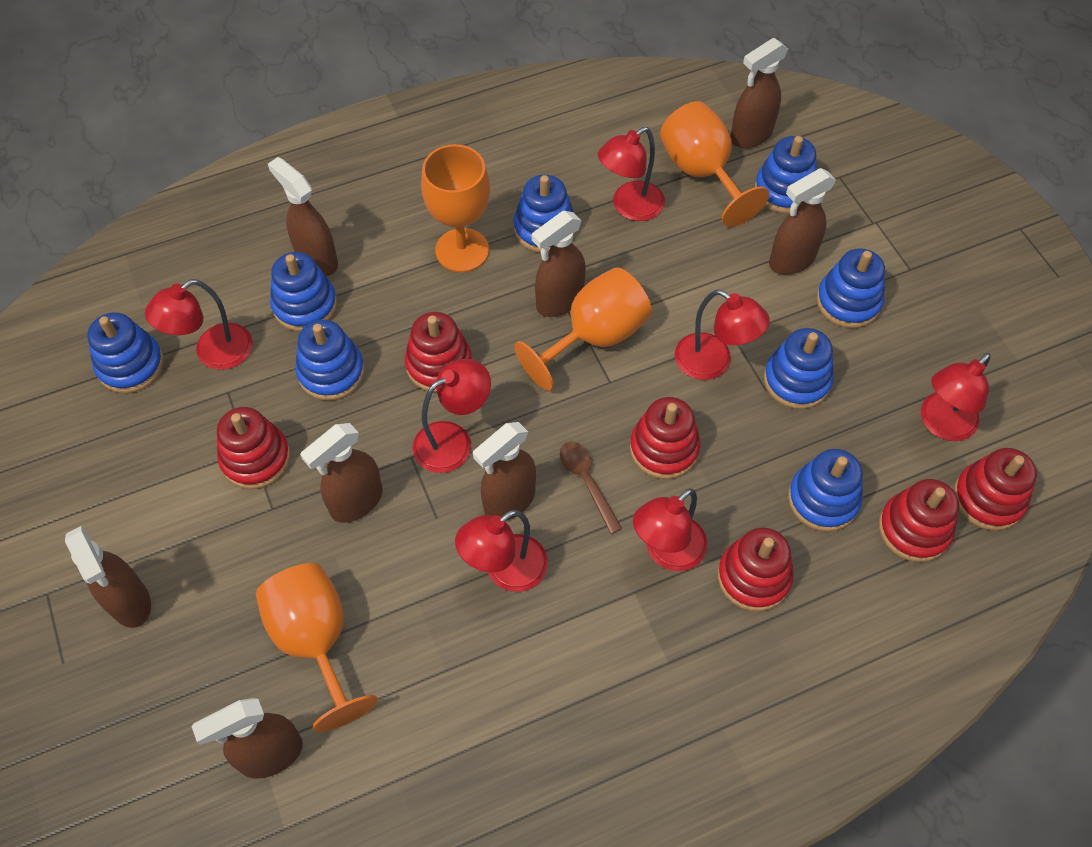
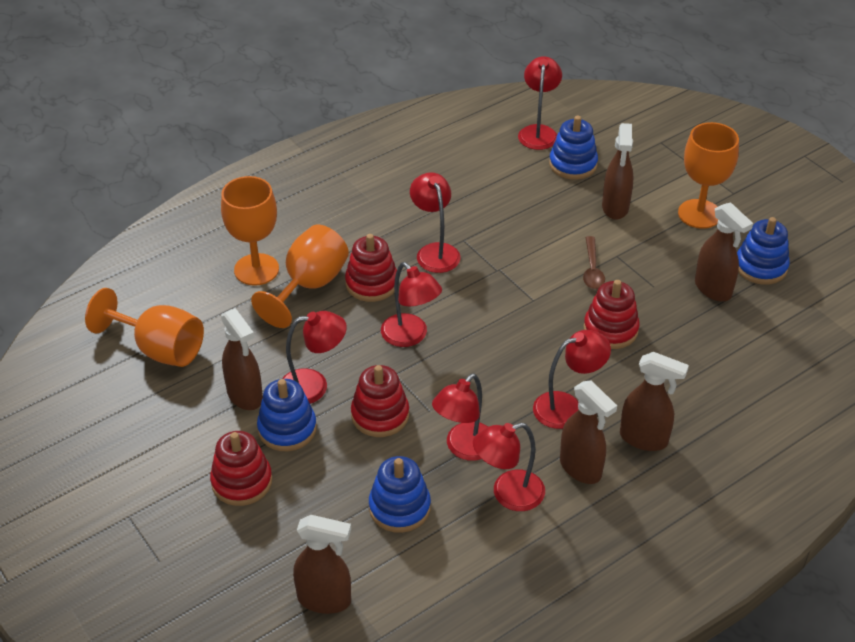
blue stacking toy: [87,313,164,393] [270,252,337,332] [295,320,365,400] [513,175,575,253] [755,136,817,214] [764,328,834,409] [788,449,863,532] [816,248,885,328] = 8 -> [257,379,317,451] [369,456,431,533] [549,116,598,180] [737,217,790,285] = 4
brown spray bottle: [65,526,151,628] [191,698,303,779] [268,157,338,276] [300,423,383,523] [473,422,536,520] [532,211,586,317] [731,38,788,148] [769,168,836,275] = 8 -> [221,308,263,410] [293,515,351,614] [560,380,617,484] [602,123,634,220] [620,352,689,451] [695,202,753,302] = 6
red stacking toy: [217,407,290,489] [405,312,472,392] [630,397,701,479] [717,528,794,611] [879,479,959,562] [954,448,1037,531] = 6 -> [210,431,272,506] [345,234,397,302] [351,365,409,437] [584,280,640,349] = 4

